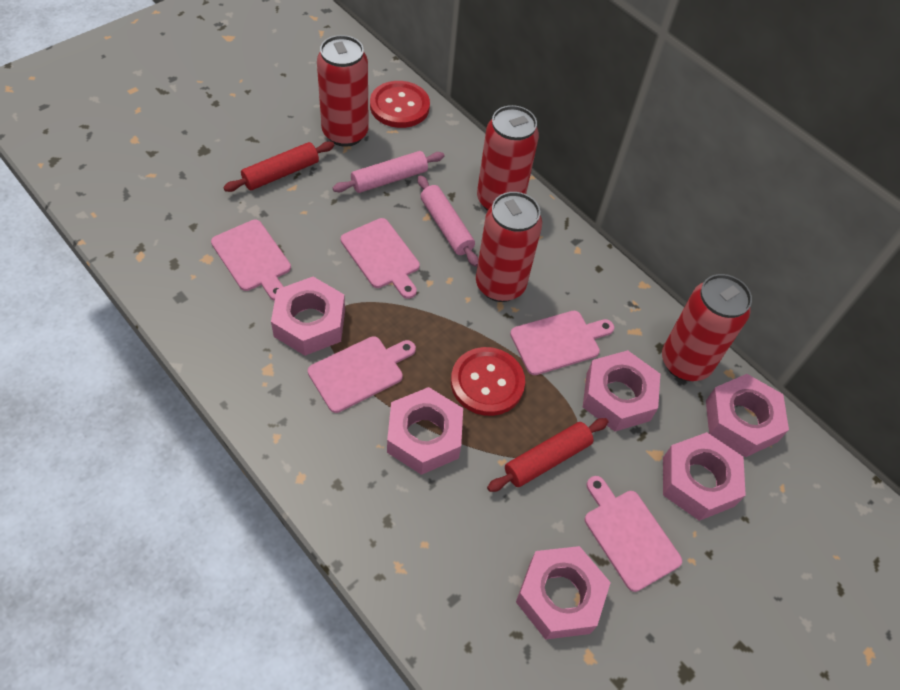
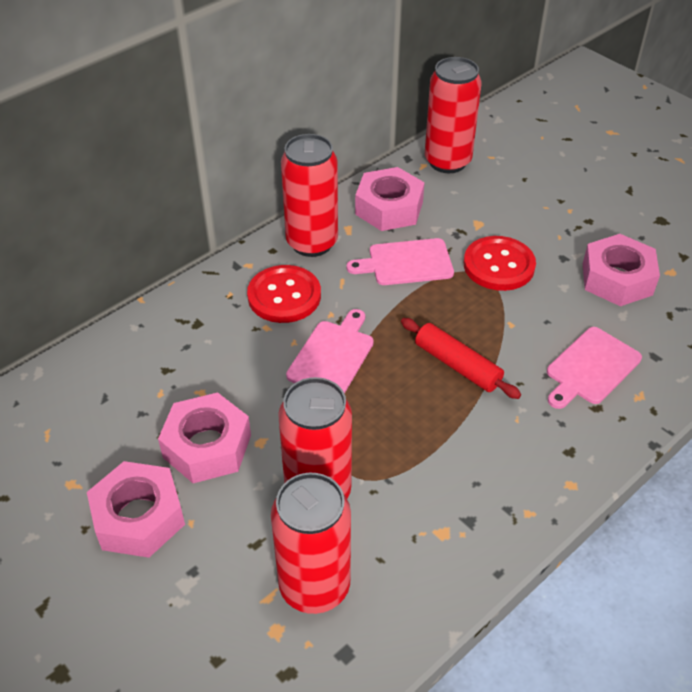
pink cutting board: [211,220,291,301] [308,336,416,413] [341,218,420,299] [510,311,614,375] [585,476,682,592] = 5 -> [286,309,374,394] [347,238,454,285] [547,327,642,409] = 3
pink nut: [271,277,345,356] [387,387,463,475] [516,546,611,640] [583,350,660,432] [663,432,746,521] [706,374,789,457] = 6 -> [87,461,185,558] [158,392,251,483] [355,167,425,231] [583,234,660,306] = 4
pink rolling pin: [332,151,444,193] [418,175,479,267] = 2 -> none = 0
red rolling pin: [223,141,335,192] [487,418,608,492] = 2 -> [401,318,521,399] = 1

